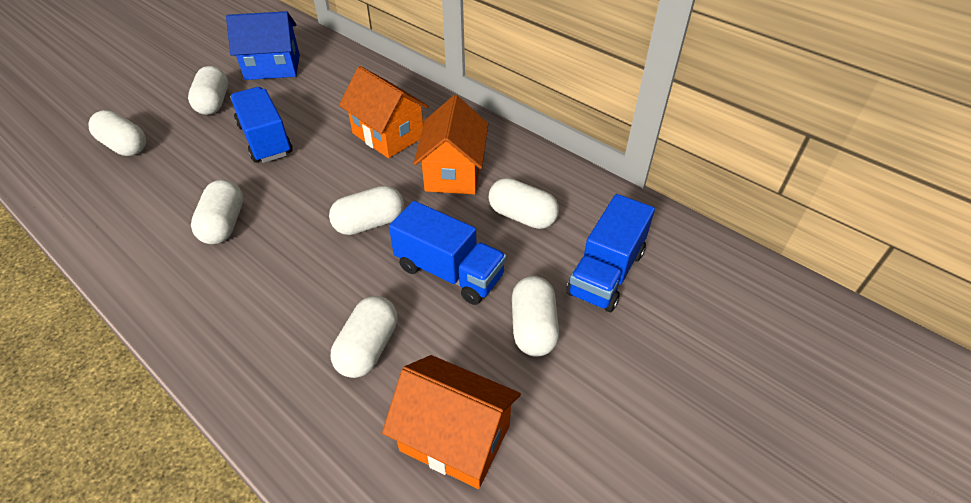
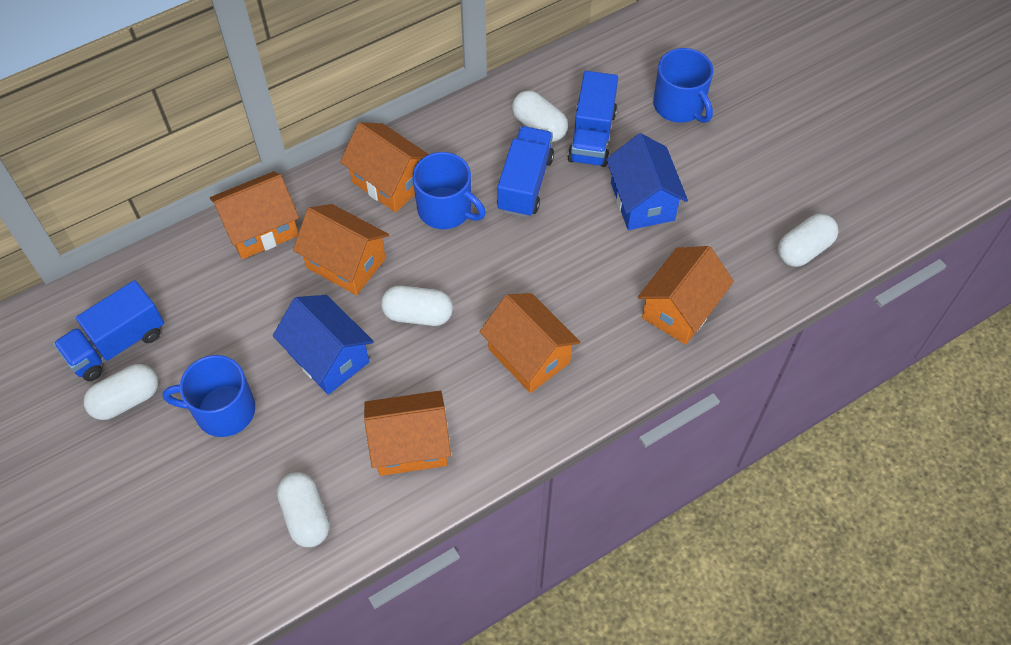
blue house: [226,11,300,80] = 1 -> [273,295,374,395] [606,133,688,230] = 2
blue mug: none = 0 -> [163,355,255,437] [413,152,486,229] [653,48,713,123] = 3
orange house: [339,66,429,158] [382,355,521,489] [414,95,488,195] = 3 -> [210,171,299,259] [293,204,389,295] [340,122,429,212] [364,391,451,476] [480,293,581,393] [638,246,734,345] = 6
white capsule: [89,110,146,156] [188,66,228,115] [191,180,243,244] [329,186,404,235] [331,296,398,378] [489,178,559,229] [512,276,559,357] = 7 -> [84,364,158,420] [277,472,329,547] [381,286,453,326] [512,90,568,142] [778,214,838,267] = 5

